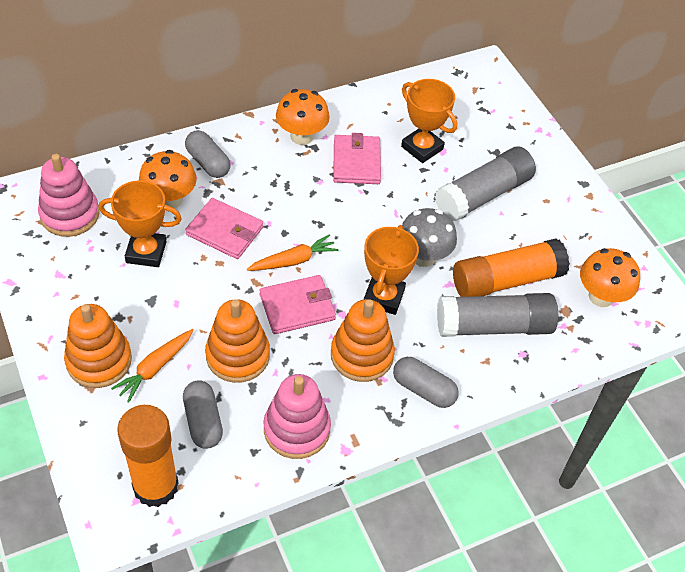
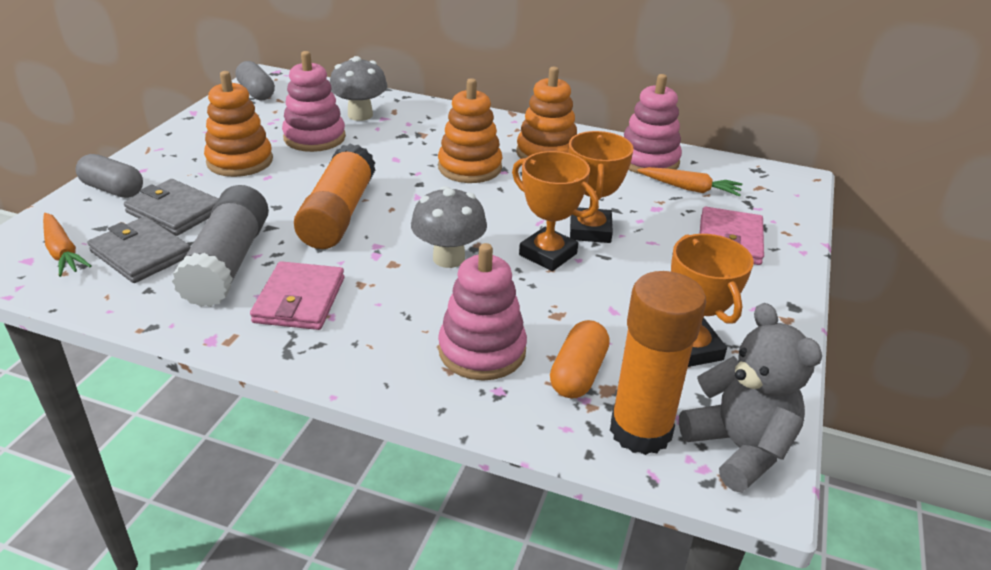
grey capsule: [183,380,223,449] [185,130,231,178] [393,357,459,408] = 3 -> [76,154,143,198] [235,61,275,100] = 2
grey glue stick: [435,146,536,221] [437,293,558,337] = 2 -> [172,185,269,307] = 1
grey mushroom: [402,208,457,267] = 1 -> [330,56,387,121] [411,186,487,268] = 2
grey teddy bear: none = 0 -> [679,303,822,493] = 1
grey wallet: none = 0 -> [88,216,191,283] [124,179,219,236] = 2
orange capsule: none = 0 -> [550,320,610,398] = 1
orange mushroom: [139,150,197,208] [276,89,330,145] [580,248,640,307] = 3 -> none = 0
pink stacking toy: [38,154,100,237] [264,374,331,459] = 2 -> [282,51,346,152] [438,243,527,381] [624,74,682,175] = 3
pink wallet: [185,198,263,259] [260,275,336,334] [333,133,381,184] = 3 -> [250,261,344,330] [700,207,764,265] = 2

